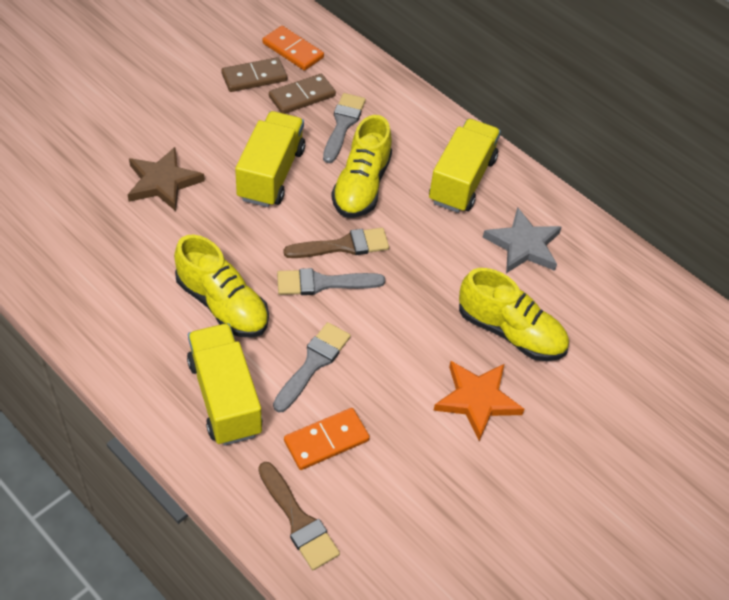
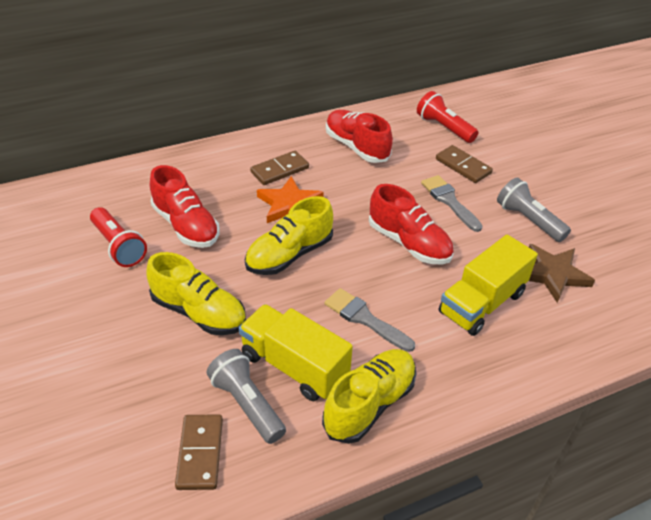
brown brush: [258,462,340,570] [283,228,389,258] = 2 -> none = 0
brown domino: [221,57,287,92] [269,74,336,114] = 2 -> [175,414,223,490] [250,151,309,185] [436,145,493,183] = 3
grey brush: [273,322,351,413] [277,268,385,295] [323,93,366,163] = 3 -> [324,288,415,352] [421,175,482,232] = 2
grey flashlight: none = 0 -> [207,349,286,444] [497,178,571,242] = 2
grey star: [483,207,562,273] = 1 -> none = 0
orange domino: [262,26,324,71] [284,408,370,470] = 2 -> none = 0
red flashlight: none = 0 -> [90,207,147,267] [417,91,478,143] = 2
red shoe: none = 0 -> [150,165,219,248] [326,110,393,163] [369,184,454,264] = 3
yellow truck: [187,323,262,445] [235,111,305,207] [429,119,501,213] = 3 -> [239,304,353,401] [439,235,538,336] = 2

